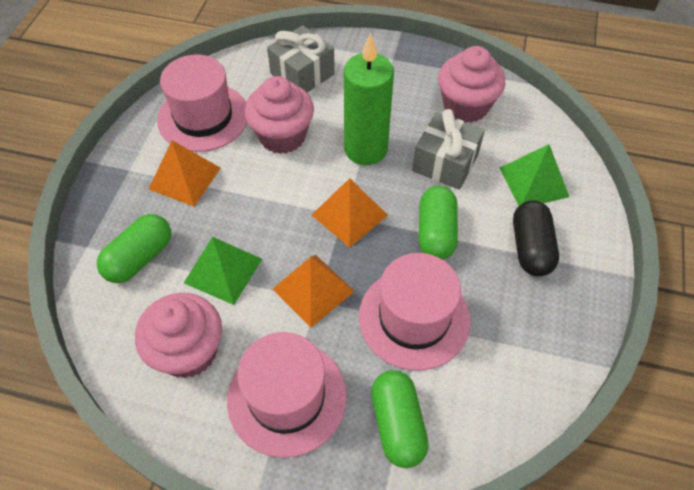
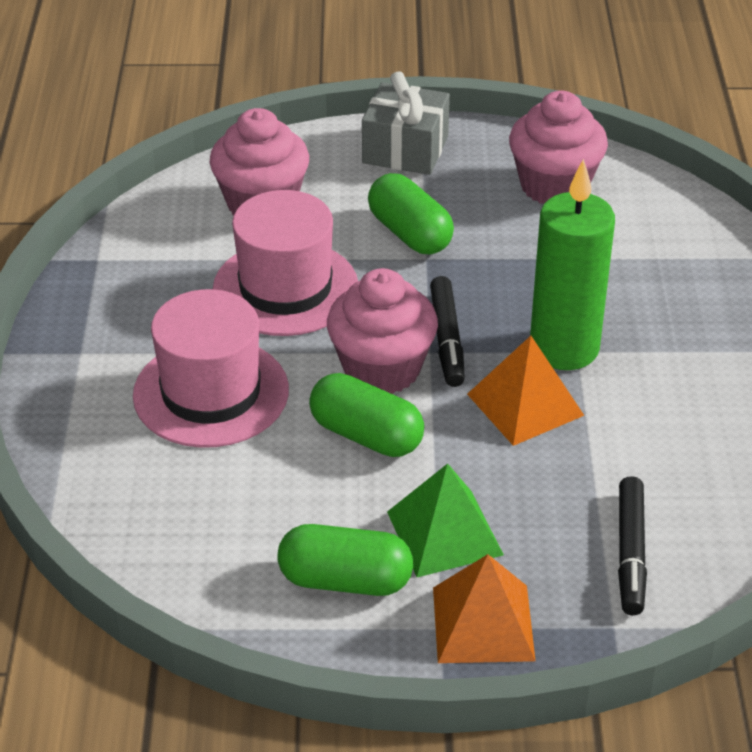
black capsule: [513,200,559,276] = 1 -> none = 0
black marker: none = 0 -> [430,276,465,387] [618,476,647,615] = 2
green pyramid: [184,237,262,305] [500,144,569,206] = 2 -> [387,463,504,577] = 1
grey gift: [267,25,335,92] [412,109,485,190] = 2 -> [362,71,450,175] = 1
orange pyramid: [149,140,221,206] [273,255,355,328] [312,178,388,248] = 3 -> [433,554,536,663] [467,336,584,446] = 2
pink hat: [157,55,247,152] [227,332,347,458] [359,253,470,371] = 3 -> [133,289,289,448] [213,190,358,336] = 2

